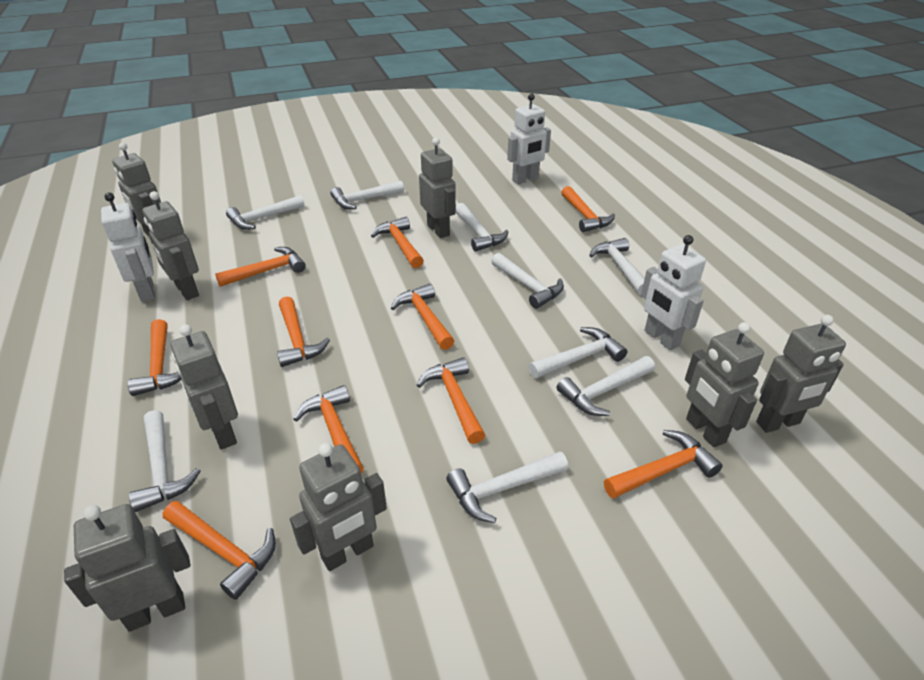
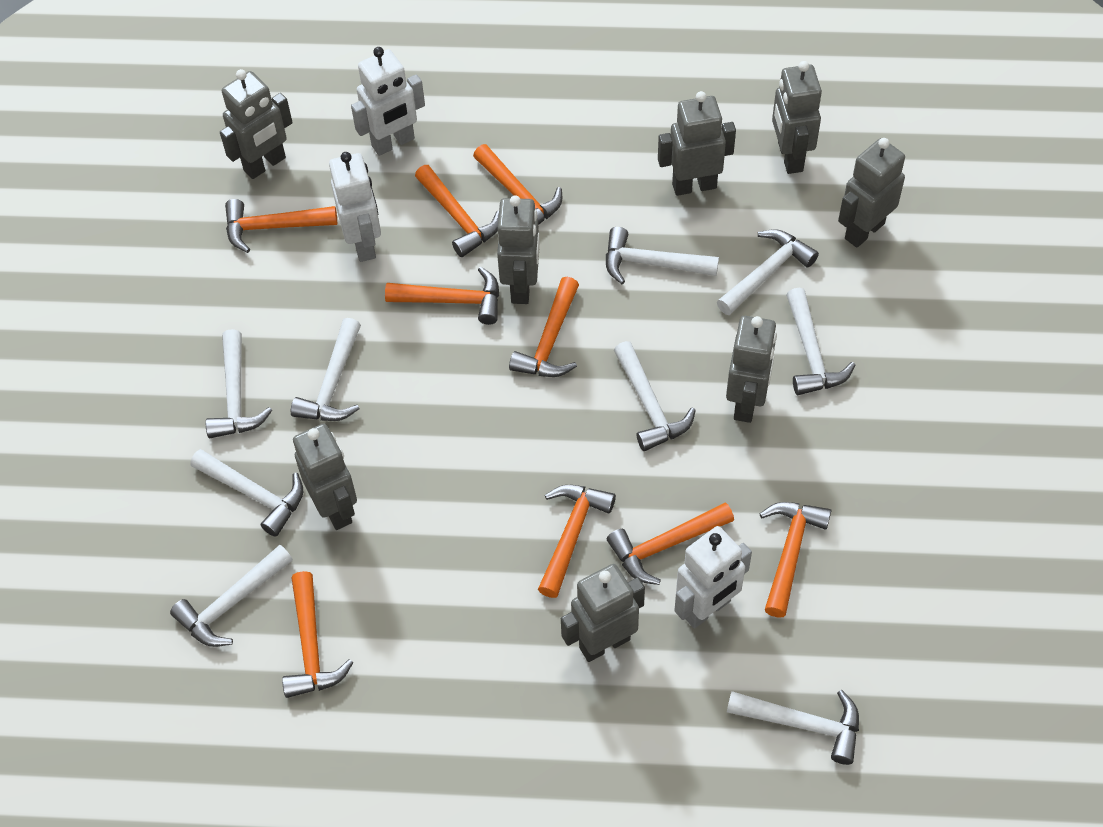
orange hammer: [128,319,181,396] [163,501,276,600] [215,247,306,287] [277,296,330,367] [293,385,364,474] [371,217,424,268] [391,283,454,350] [417,357,485,444] [561,186,615,232] [604,430,722,499] = 10 -> [225,199,337,253] [282,571,353,698] [385,267,499,325] [415,165,499,257] [473,144,562,225] [509,277,579,377] [538,485,616,598] [607,502,734,585] [760,502,831,618] = 9

